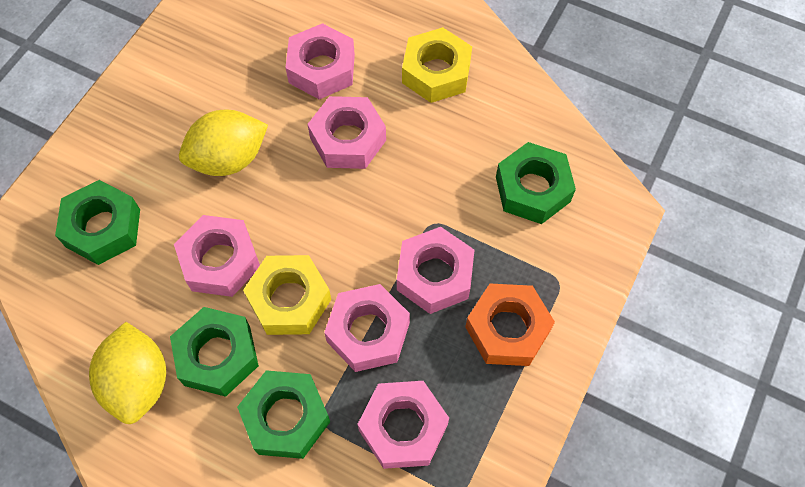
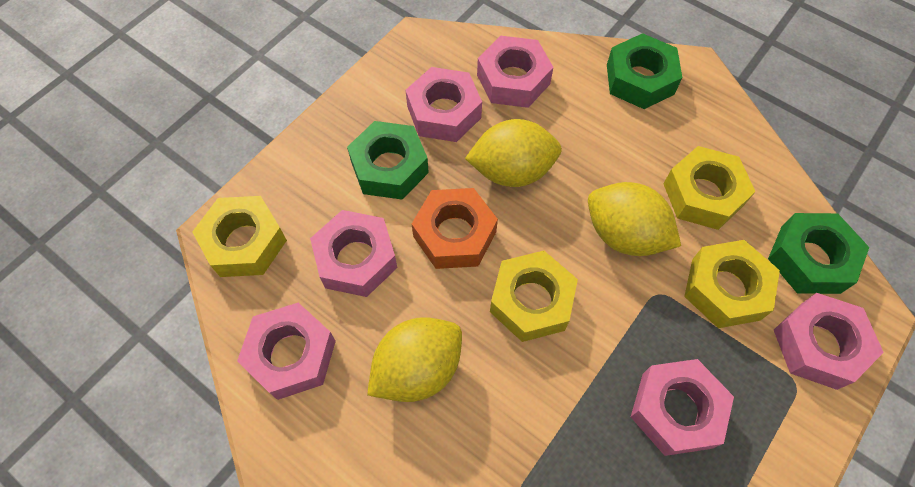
green nut: [55,180,140,265] [170,307,259,397] [237,370,330,459] [496,142,576,224] = 4 -> [347,121,429,200] [607,33,682,109] [768,213,869,294] = 3
yellow lemon: [89,322,166,424] [179,110,268,176] = 2 -> [367,317,462,402] [465,119,562,187] [588,182,681,256] = 3
yellow nut: [243,255,331,335] [402,27,472,103] = 2 -> [192,196,287,277] [490,251,578,342] [663,146,756,230] [684,240,780,328] = 4

